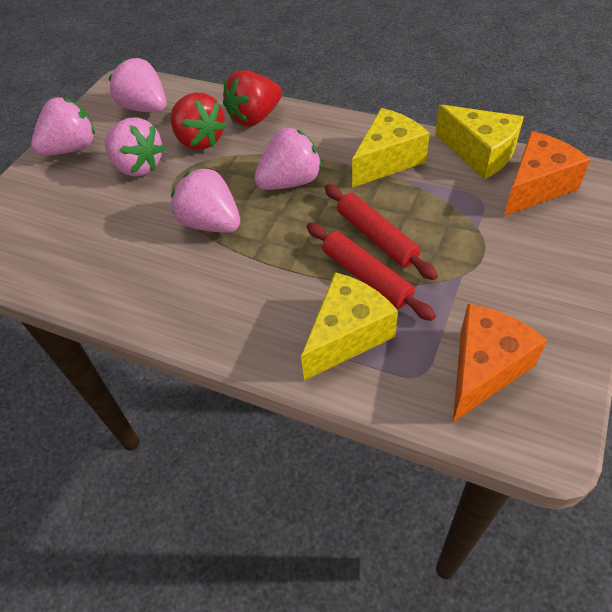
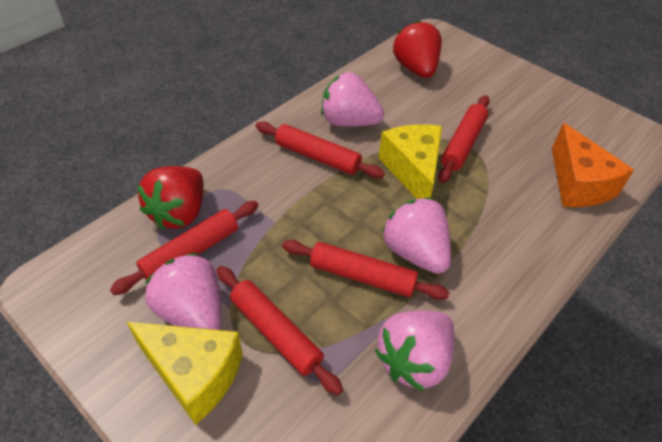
orange cheese: [453,304,547,422] [504,131,591,216] = 2 -> [552,123,634,207] = 1
pink strawberry: [31,97,95,156] [105,117,165,177] [109,58,167,112] [171,167,240,233] [254,128,322,190] = 5 -> [145,253,221,330] [321,72,384,127] [375,311,454,391] [382,198,451,274] = 4
red rolling pin: [307,223,436,321] [325,184,438,280] = 2 -> [110,201,259,295] [217,266,343,395] [256,122,385,178] [282,240,450,300] [438,95,490,183] = 5
yellow cheese: [301,272,398,380] [352,108,430,188] [435,104,524,179] = 3 -> [127,322,243,425] [379,124,442,199] = 2

